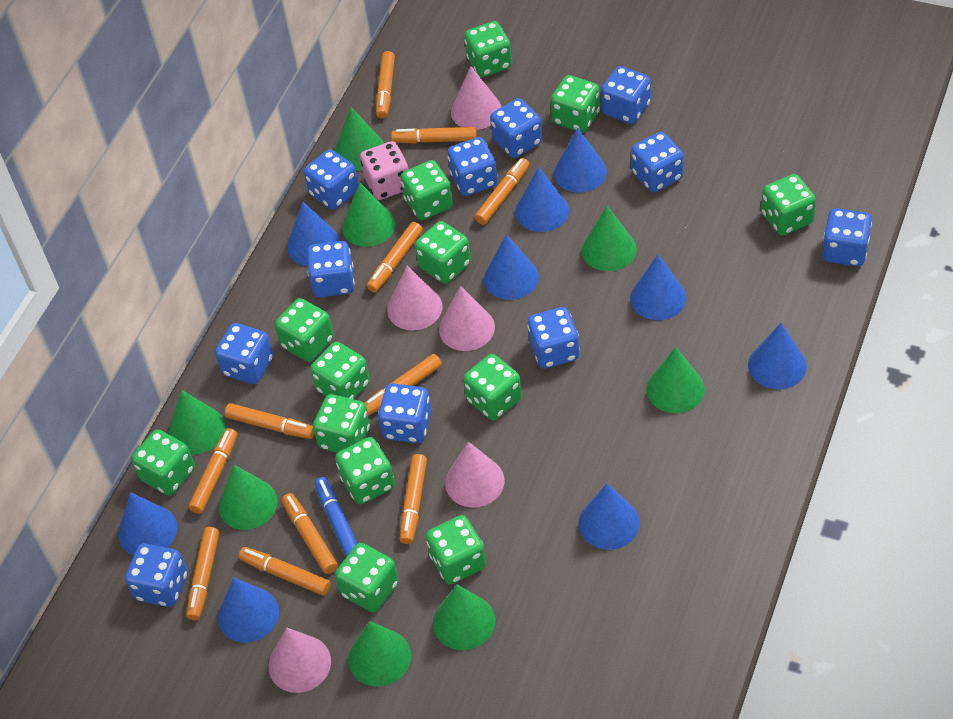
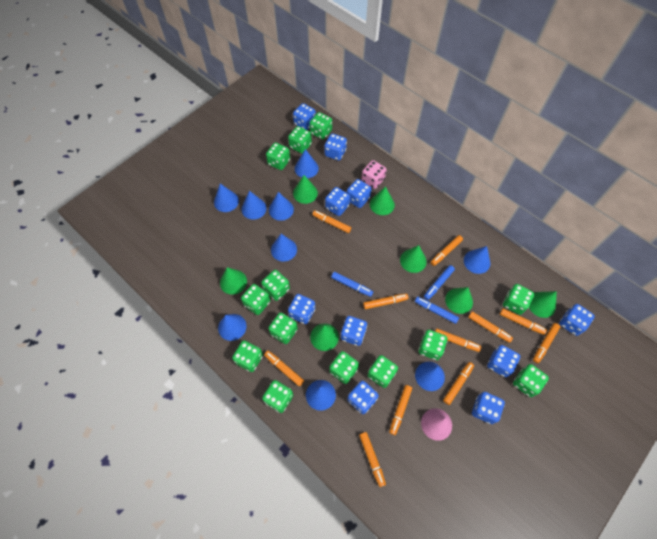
blue dice: [125,543,188,607] [215,323,273,384] [304,149,359,210] [307,241,355,297] [378,383,431,443] [447,137,498,196] [490,98,542,158] [527,307,580,369] [601,66,651,124] [631,132,684,192] [822,208,872,266] = 11 -> [288,294,315,324] [293,103,316,130] [325,133,347,161] [325,187,350,216] [341,316,367,346] [347,179,372,208] [347,381,379,414] [472,392,505,424] [487,345,520,377] [559,304,595,336] = 10
blue marker: [314,477,358,557] = 1 -> [331,272,373,297] [415,297,459,324] [424,265,455,300] = 3
green cone: [168,390,225,455] [219,465,278,530] [335,107,384,171] [342,182,395,247] [348,621,411,687] [433,585,495,650] [582,206,637,271] [646,347,705,413] = 8 -> [220,267,247,295] [293,175,318,204] [310,323,339,351] [370,186,395,215] [400,245,427,273] [445,287,473,314] [529,291,557,318] = 7
pink cone: [269,628,331,693] [387,266,442,330] [439,286,495,351] [445,442,504,508] [451,66,502,130] = 5 -> [421,408,452,441] = 1

